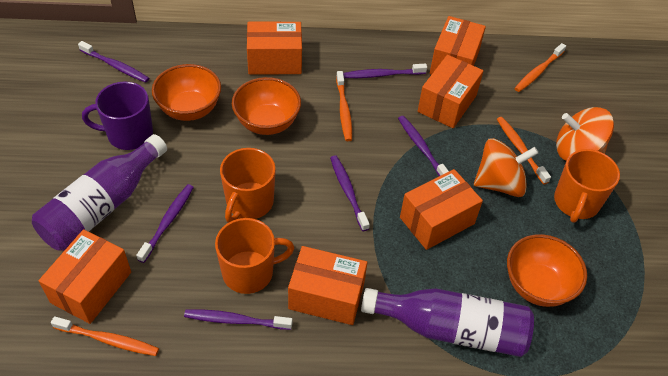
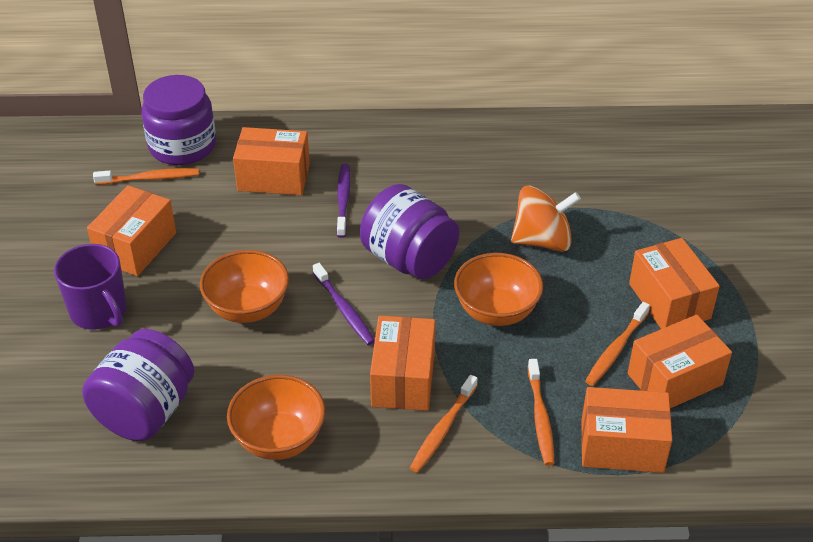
orange mug: [215,218,294,294] [220,148,276,223] [554,149,620,223] = 3 -> none = 0
orange spinning top: [474,138,538,197] [556,107,614,161] = 2 -> [511,185,581,252] = 1
purple bottle: [32,134,167,251] [361,288,534,357] = 2 -> none = 0
purple jar: none = 0 -> [82,329,194,441] [141,75,216,165] [360,184,459,279] = 3
purple toothbrush: [78,41,149,83] [136,184,194,263] [184,309,292,330] [330,155,370,231] [343,64,427,78] [398,116,449,176] = 6 -> [313,263,375,345] [337,164,350,238] = 2

